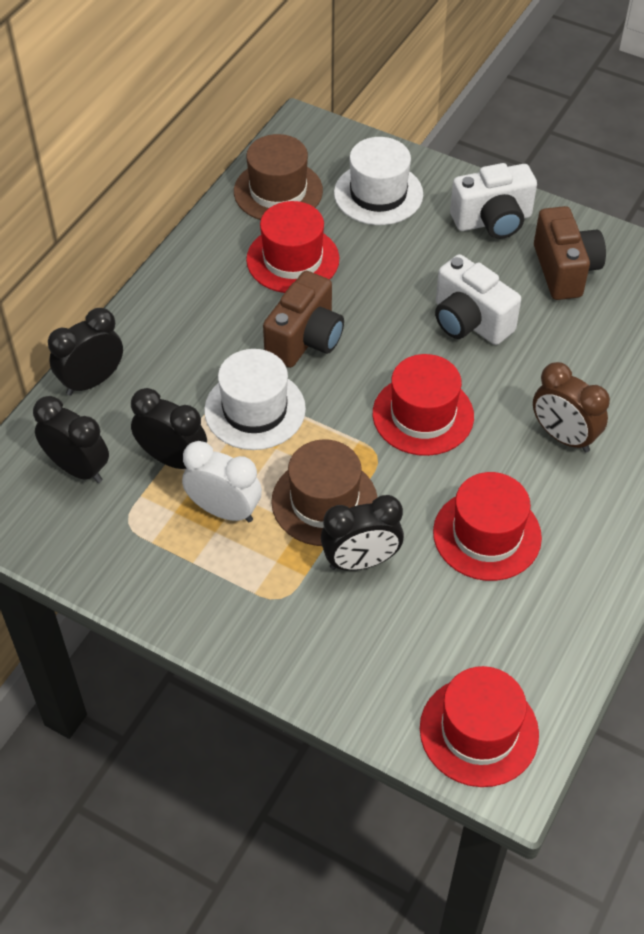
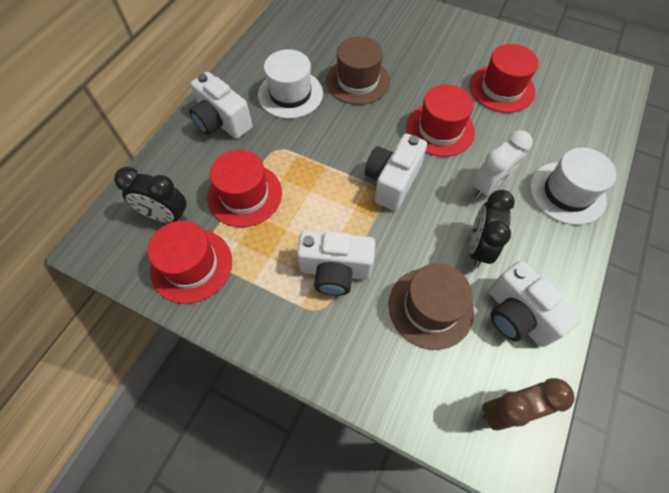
black clock: [33,396,109,483] [48,308,123,395] [131,388,207,469] [321,495,404,571] = 4 -> [114,167,187,223] [469,190,515,267] = 2
brown camera: [263,271,344,368] [534,206,606,300] = 2 -> none = 0
white camera: [435,254,521,345] [450,163,537,239] = 2 -> [189,72,252,139] [297,230,376,296] [365,134,427,211] [489,261,581,347] = 4

